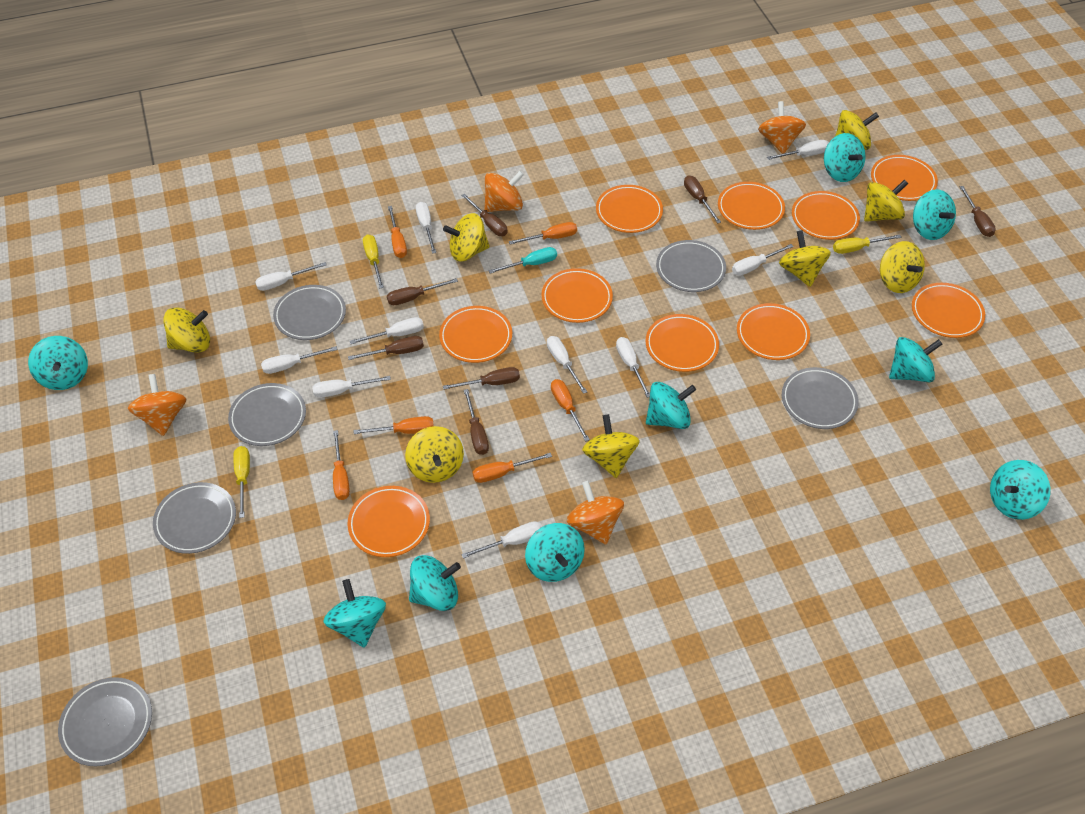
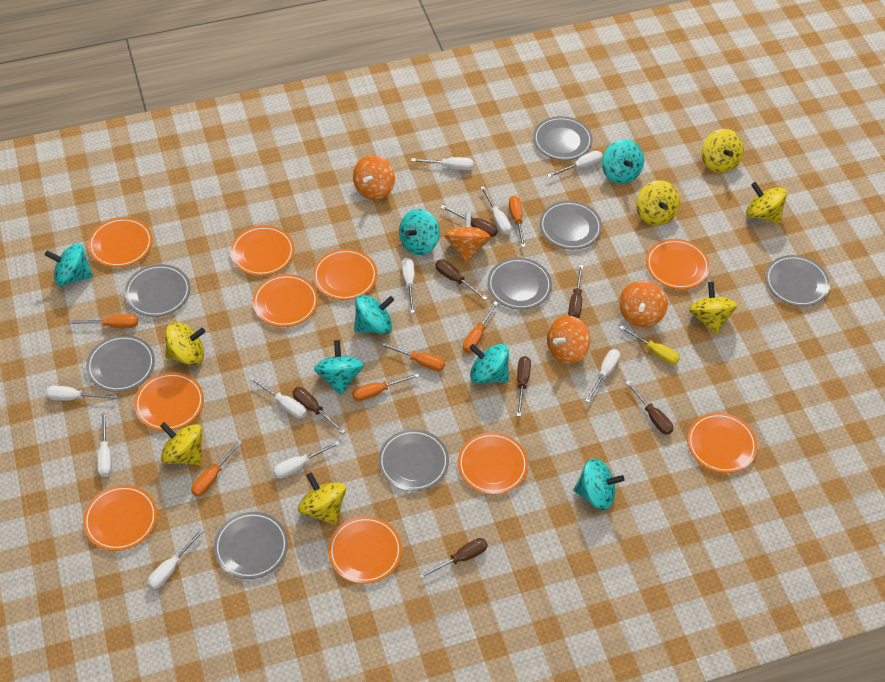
grey plate: [58,677,152,766] [153,482,236,554] [228,383,306,446] [273,285,346,340] [656,240,726,292] [782,367,859,429] = 6 -> [86,335,155,392] [124,264,190,317] [214,512,288,579] [378,429,449,491] [488,258,552,310] [533,116,593,161] [540,201,602,249] [765,255,830,306] = 8
turquoise screwdriver: [489,247,557,274] = 1 -> none = 0
turquoise spinning top: [28,336,88,390] [323,579,386,648] [409,555,461,611] [525,523,585,582] [646,382,696,429] [824,133,866,182] [889,337,942,383] [913,190,956,240] [990,460,1051,520] = 9 -> [45,243,93,286] [314,340,364,395] [354,295,394,334] [399,209,440,255] [470,344,509,383] [574,459,625,510] [602,139,644,184] = 7
yellow screwdriver: [233,446,250,518] [363,234,384,288] [833,234,901,254] = 3 -> [619,325,680,365] = 1
yellow spinning top: [163,307,210,353] [405,426,464,483] [443,213,490,262] [582,414,640,478] [779,230,831,287] [835,110,879,150] [864,180,908,222] [880,241,925,293] = 8 -> [160,422,202,465] [165,322,205,365] [298,472,346,525] [636,180,680,225] [689,282,737,335] [702,129,744,173] [746,182,787,224] = 7

